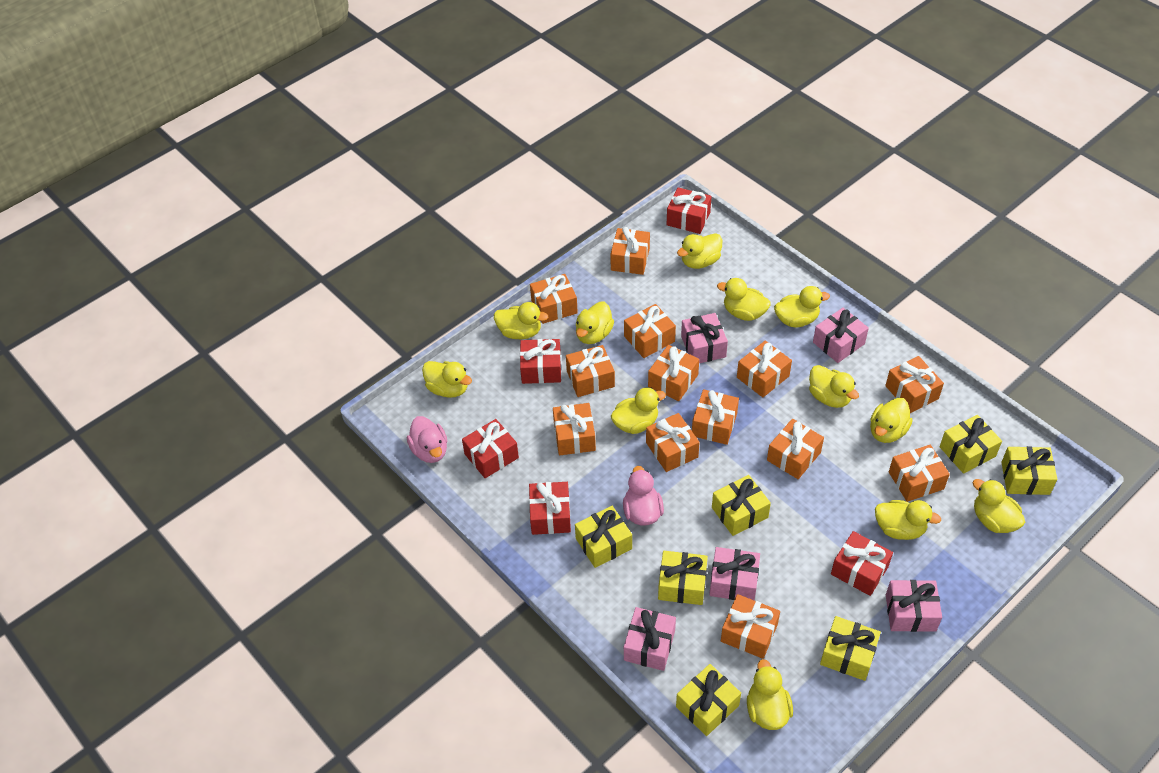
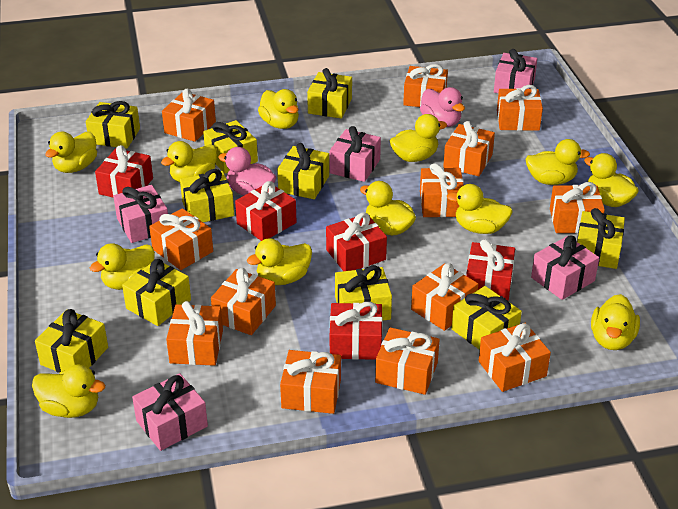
yellow gift: [575,506,632,568] [658,551,708,605] [676,664,741,736] [712,475,771,536] [820,616,881,681] [940,415,1002,474] [1001,446,1057,495] = 7 -> [35,309,108,373] [86,101,140,149] [122,259,191,326] [180,169,234,222] [203,120,258,174] [277,143,329,199] [307,68,352,119] [335,266,392,321] [451,286,522,350] [577,208,625,269] = 10

